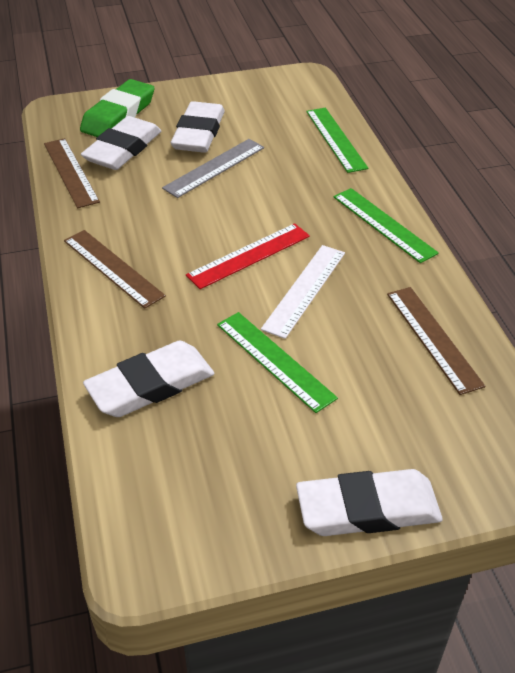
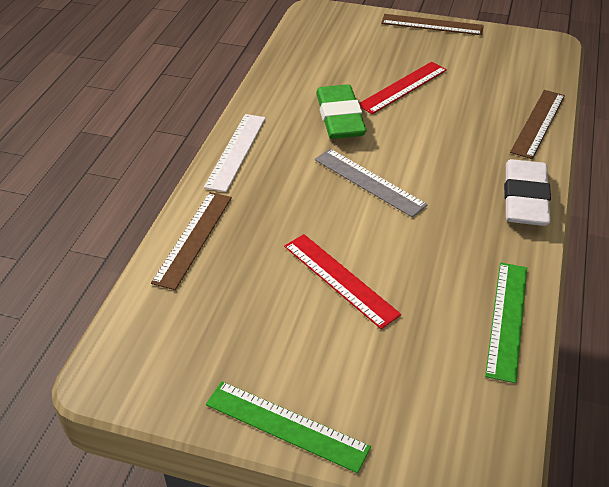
green ruler: [217,312,338,413] [306,108,368,173] [333,188,439,263] = 3 -> [206,381,371,473] [485,263,527,383] = 2
red ruler: [186,223,310,289] = 1 -> [284,234,401,329] [359,62,447,114] = 2
white eraser: [81,116,162,170] [83,341,215,417] [171,101,225,153] [296,469,443,536] = 4 -> [504,159,551,226] = 1

